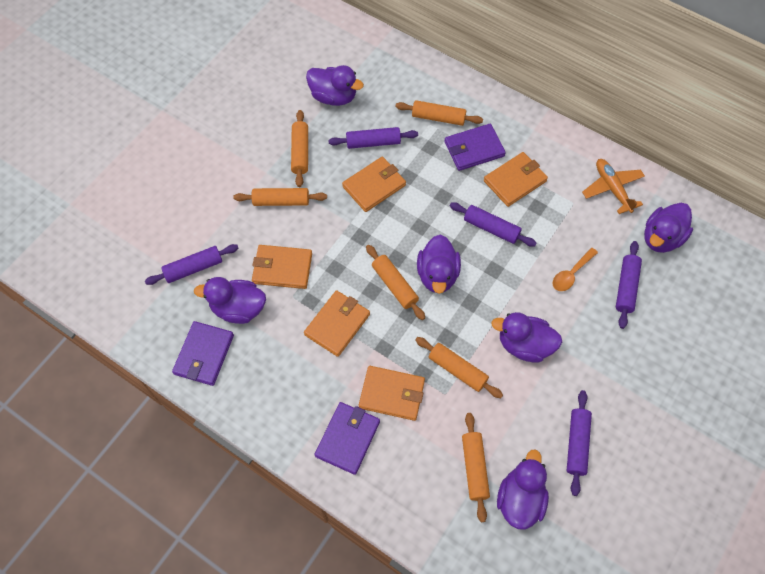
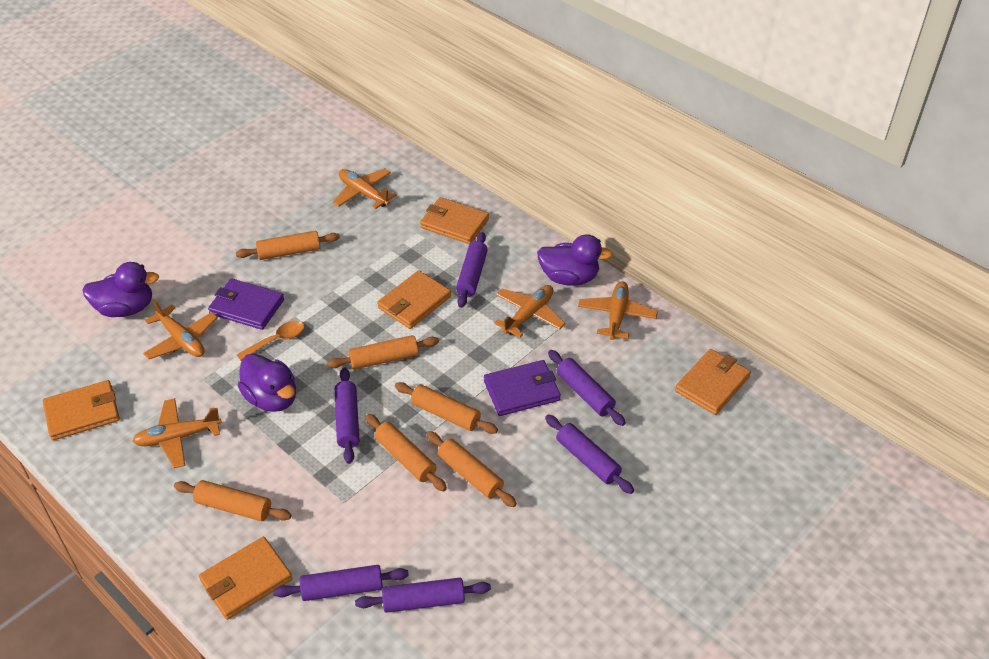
orange plane: [582,159,645,214] = 1 -> [132,398,222,468] [143,299,218,359] [333,168,397,209] [494,285,566,338] [578,281,658,340] = 5
purple duck: [194,277,266,324] [306,65,364,106] [417,235,461,294] [491,312,562,363] [497,450,549,530] [644,203,693,253] = 6 -> [82,262,159,317] [238,353,296,412] [537,234,613,286] = 3
purple rolling pin: [145,244,238,285] [328,127,418,149] [450,202,537,247] [567,390,592,496] [616,241,642,329] = 5 -> [273,565,409,601] [335,368,360,464] [355,578,491,613] [456,232,488,308] [545,415,634,494] [548,350,626,426] = 6
purple wallet: [172,321,234,386] [315,402,380,475] [444,124,506,171] = 3 -> [208,278,284,330] [484,360,561,416] = 2

